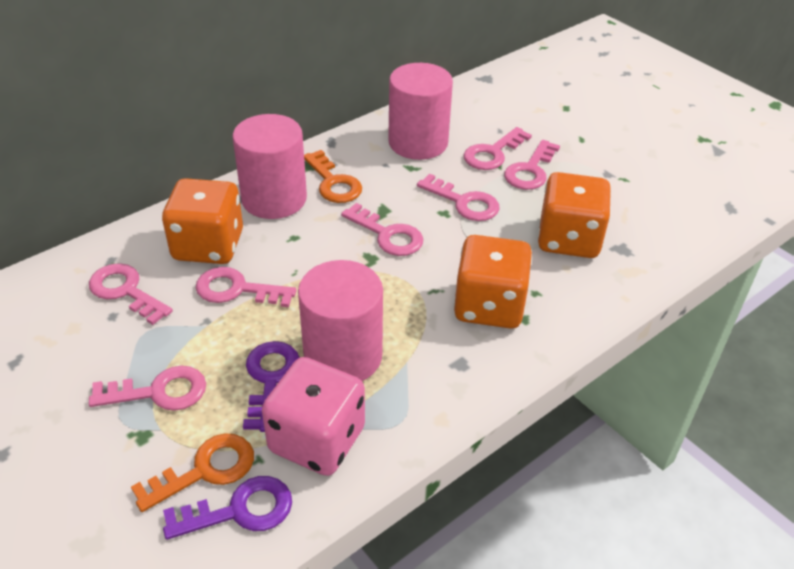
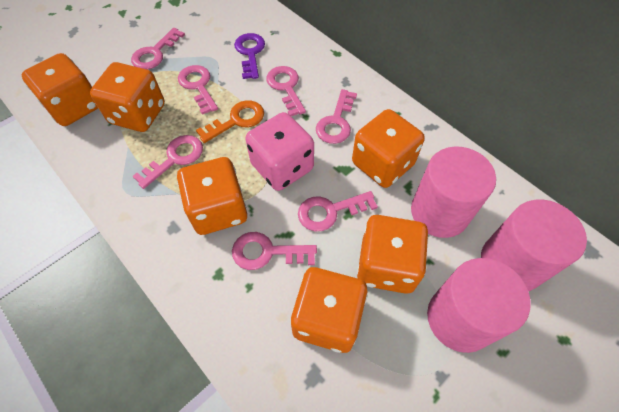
orange dice: [162,178,243,264] [454,235,532,329] [538,172,611,258] = 3 -> [22,53,98,126] [90,62,165,132] [177,157,247,235] [291,267,368,353] [352,109,425,188] [357,215,428,294] = 6
orange key: [131,433,254,512] [304,150,362,203] = 2 -> [196,100,264,143] = 1
purple key: [163,476,292,540] [243,341,300,432] = 2 -> [234,33,265,79] = 1

